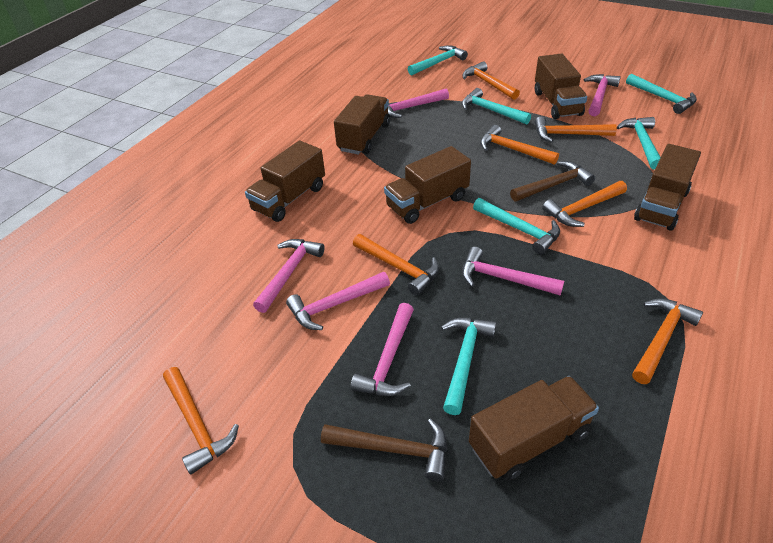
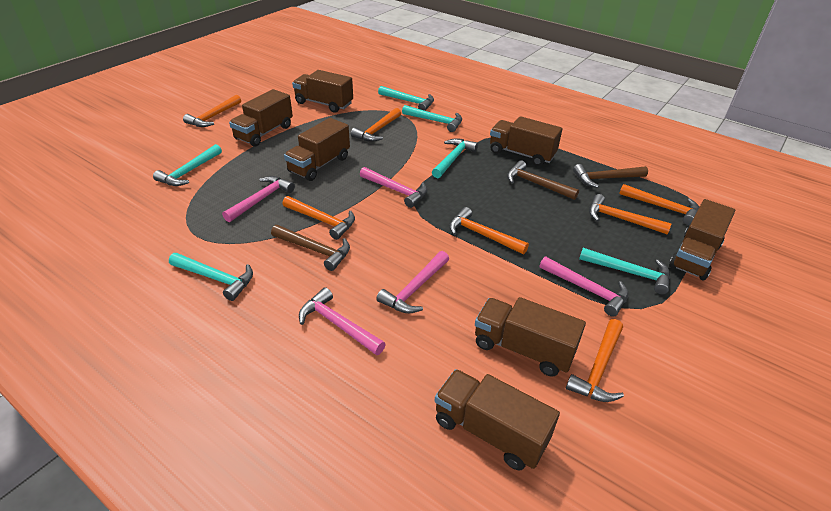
brown hammer: [321,418,447,481] [510,161,595,202] = 2 -> [271,225,350,271] [507,160,579,200] [573,164,648,188] = 3
brown truck: [245,140,325,222] [334,94,390,155] [384,146,471,224] [469,376,599,481] [535,54,587,119] [634,144,701,231] = 6 -> [229,89,293,146] [284,118,350,181] [292,70,353,112] [435,369,560,470] [475,297,586,376] [490,116,562,166] [669,199,735,280] = 7
pink hammer: [253,239,325,313] [286,272,390,330] [351,303,414,396] [388,89,449,118] [462,247,564,295] [584,74,621,116] = 6 -> [222,176,295,222] [299,287,386,355] [360,167,427,208] [376,251,449,314] [540,256,629,317] = 5

